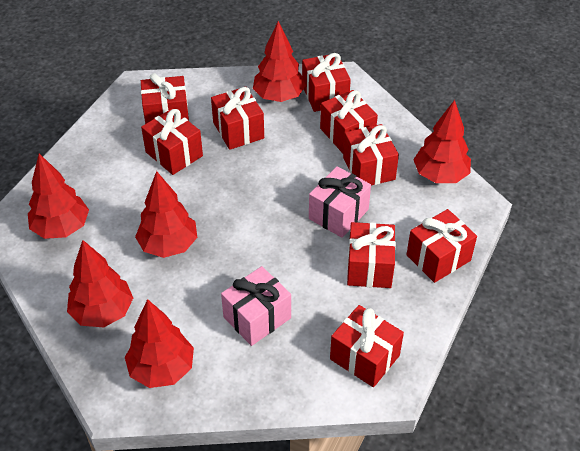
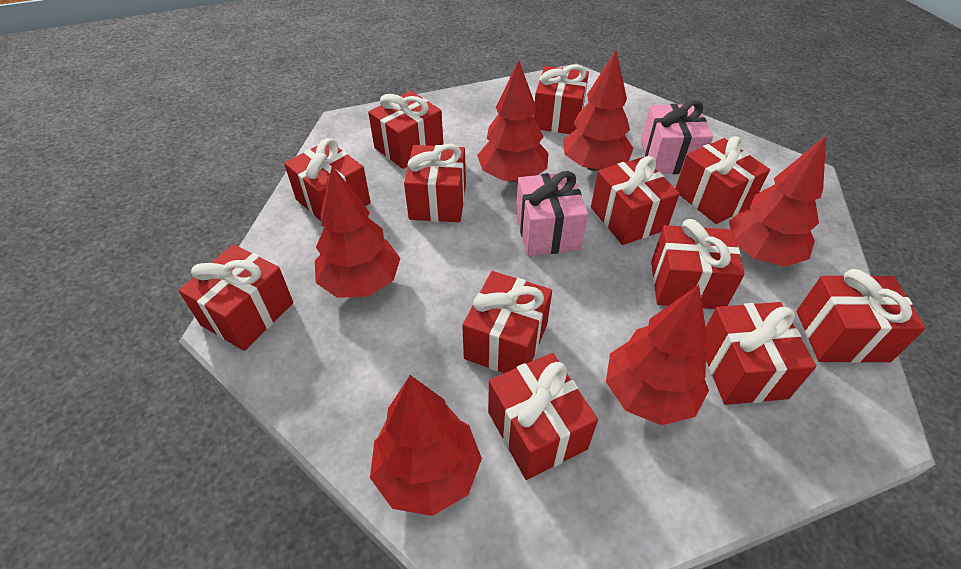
red gift: [141,73,189,124] [141,109,203,175] [211,87,264,150] [302,53,351,112] [320,90,378,153] [330,305,404,387] [343,124,399,186] [347,222,396,288] [407,209,477,283] = 9 -> [178,244,293,351] [284,138,371,221] [368,91,443,169] [404,144,466,222] [462,271,552,373] [488,353,598,480] [533,64,589,134] [591,156,680,245] [651,219,745,309] [675,136,770,224] [703,302,816,405] [796,269,925,363] = 12

